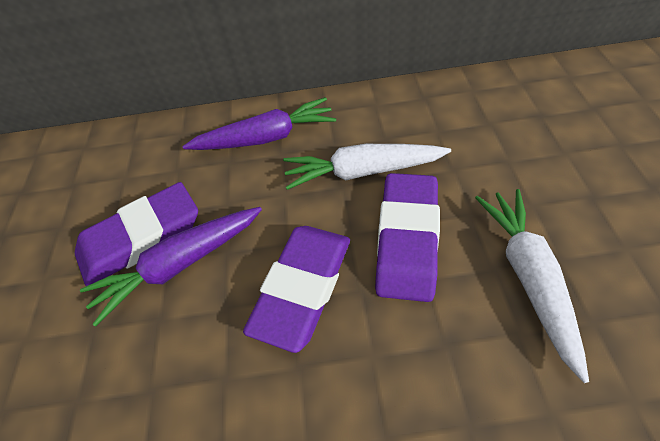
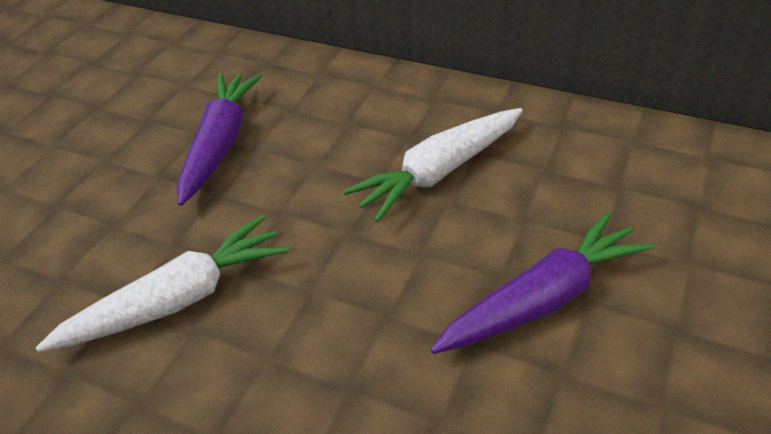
purple eraser: [75,182,198,286] [243,226,350,353] [375,173,440,302] = 3 -> none = 0

